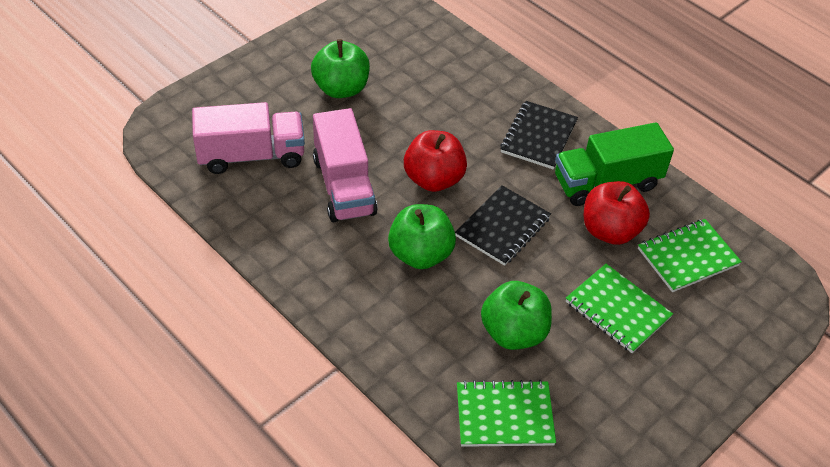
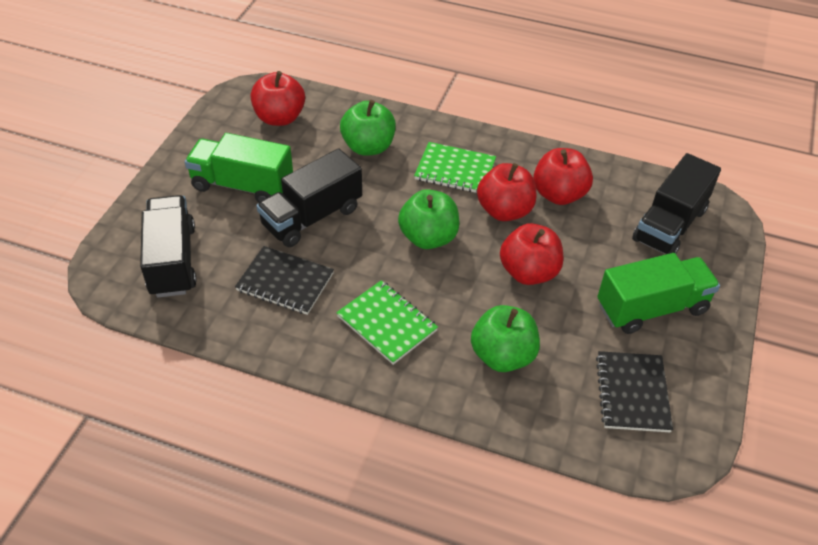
black truck: none = 0 -> [140,195,197,298] [256,148,362,247] [632,153,721,254] = 3
green notebook: [457,380,556,447] [566,264,673,353] [638,219,742,292] = 3 -> [336,280,438,365] [414,142,496,193] = 2
green truck: [555,122,674,206] = 1 -> [185,133,293,203] [597,253,720,334] = 2
pink truck: [192,102,305,174] [313,108,378,222] = 2 -> none = 0
red apple: [404,130,467,192] [584,181,650,245] = 2 -> [251,71,305,126] [477,163,536,221] [500,223,563,285] [533,148,593,205] = 4

